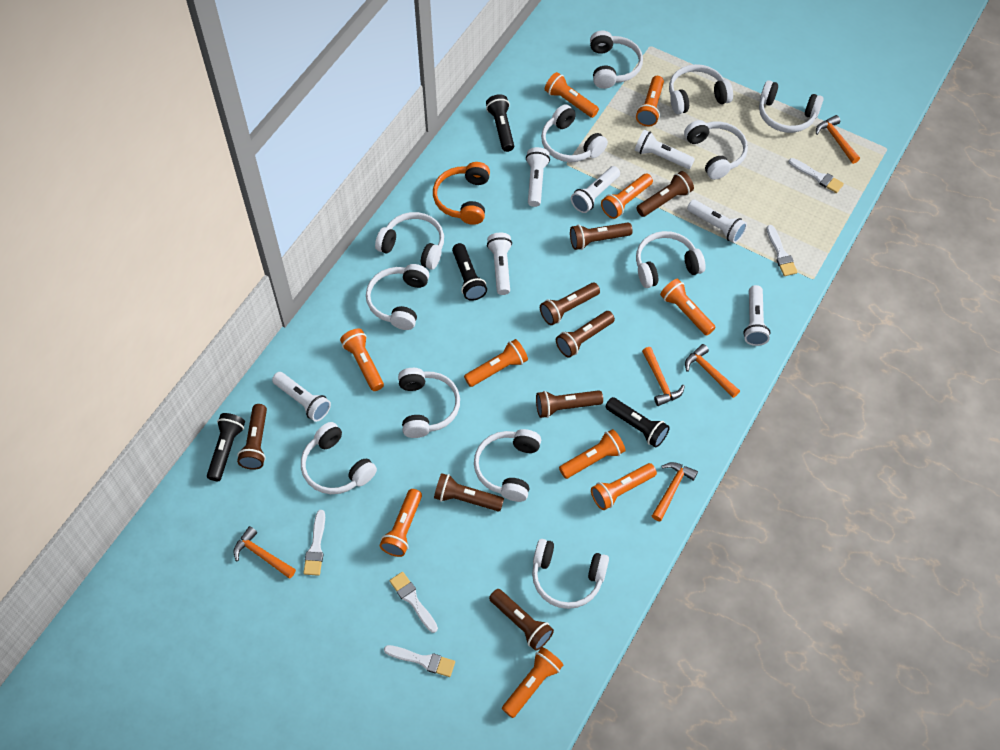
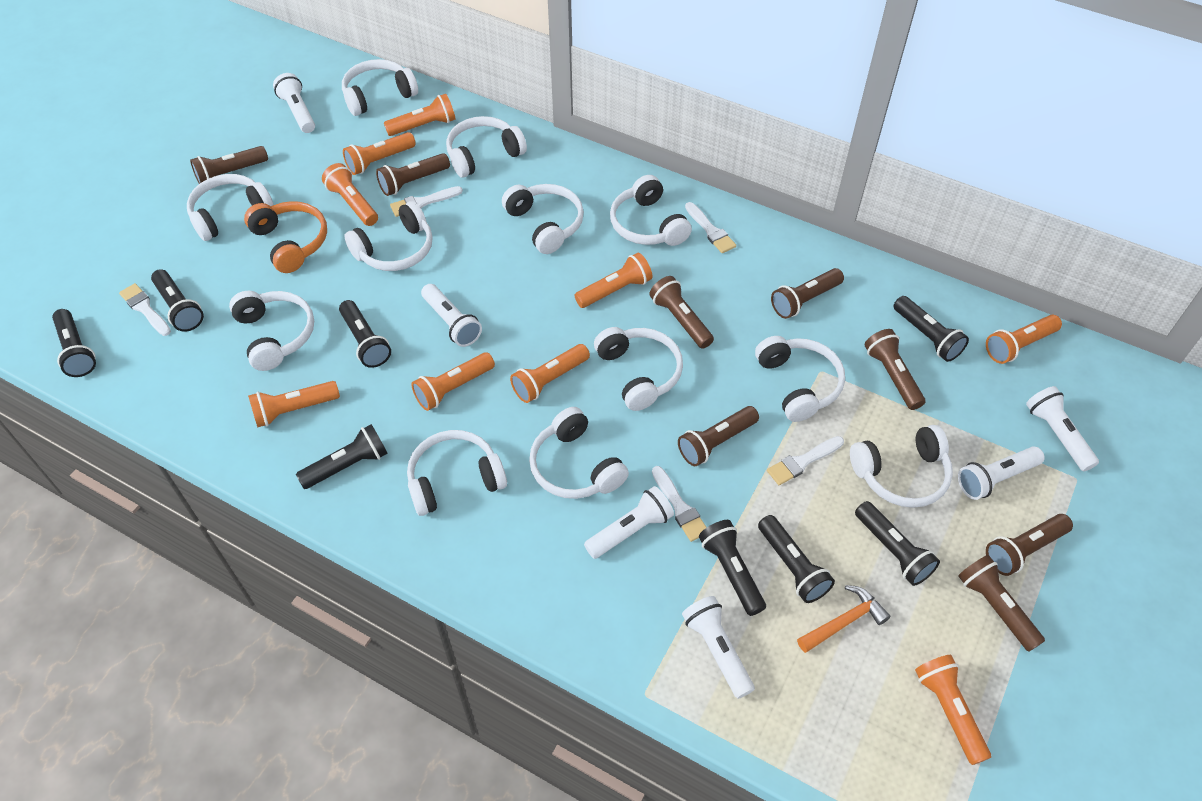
black flashlight: [207,413,245,481] [452,243,487,301] [486,94,514,152] [606,397,670,448] = 4 -> [52,309,96,377] [151,269,204,332] [296,424,388,489] [339,300,391,368] [699,520,766,616] [758,515,835,603] [855,501,940,586] [893,296,969,362] = 8
orange flashlight: [340,328,384,391] [380,489,422,557] [464,339,528,387] [502,647,563,718] [545,72,599,118] [559,429,626,479] [591,463,657,510] [601,174,653,219] [636,76,664,126] [660,279,715,336] = 10 -> [248,381,340,428] [322,163,378,226] [343,132,416,175] [384,94,456,136] [411,352,495,411] [510,344,590,403] [574,253,653,308] [915,655,991,765] [986,315,1062,364] = 9
orange hammer: [234,526,296,578] [642,347,685,406] [652,462,698,521] [685,344,740,398] [816,115,860,164] = 5 -> [797,585,891,653] = 1
white flashlight: [272,372,331,422] [487,233,512,295] [526,147,550,207] [571,166,620,213] [635,130,695,169] [687,200,747,243] [743,285,771,346] = 7 -> [273,73,315,133] [421,284,482,347] [584,486,674,559] [682,596,755,699] [958,446,1045,500] [1026,386,1099,471] = 6

